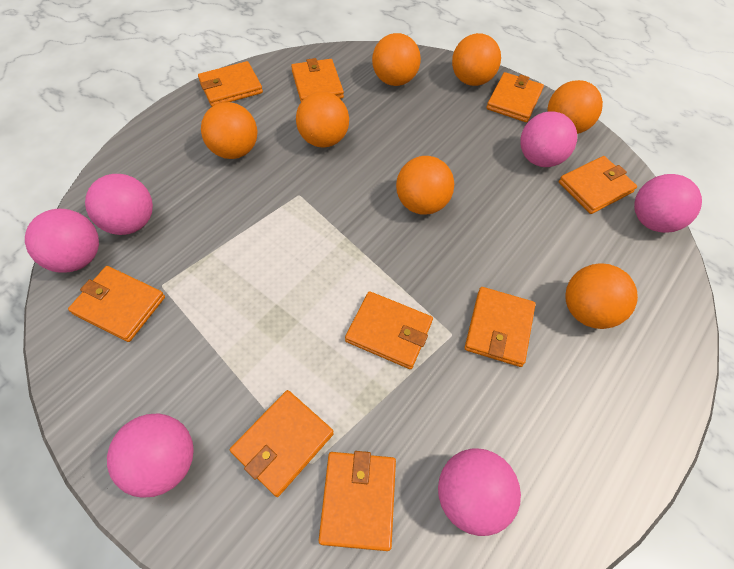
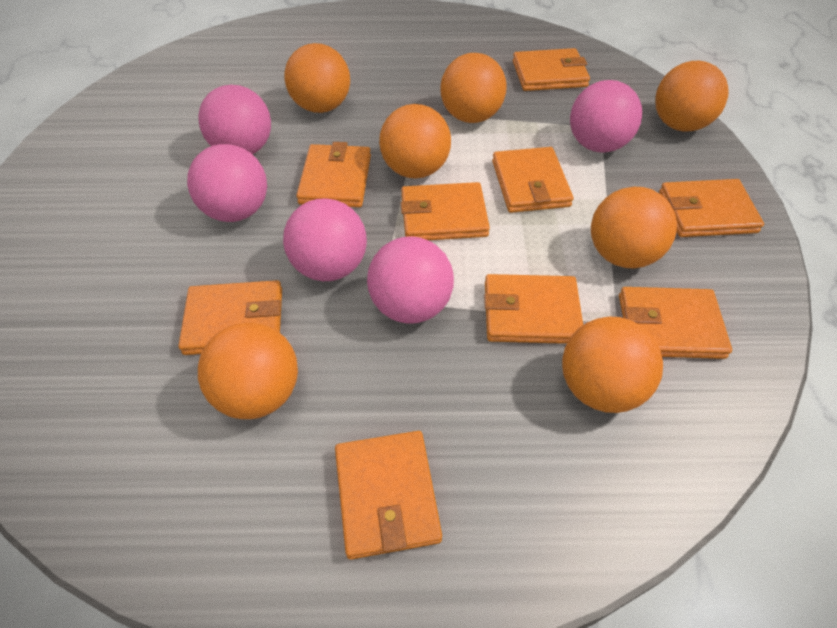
pink ball: [25,209,99,273] [85,174,153,235] [107,413,194,498] [438,448,521,536] [520,111,577,167] [634,174,702,233] = 6 -> [187,144,267,222] [198,85,271,154] [283,198,367,281] [367,236,454,324] [570,80,642,153] = 5

